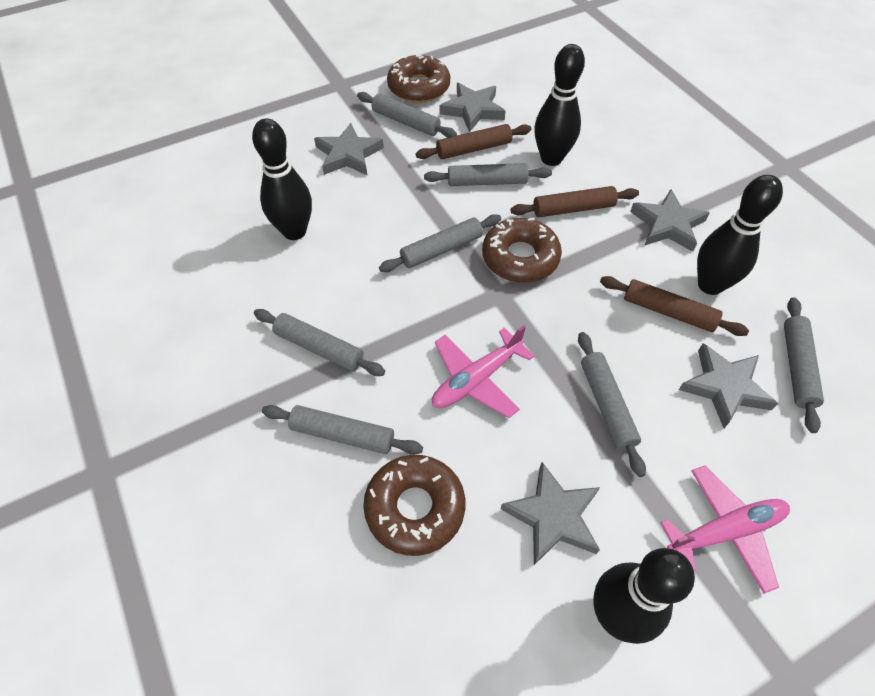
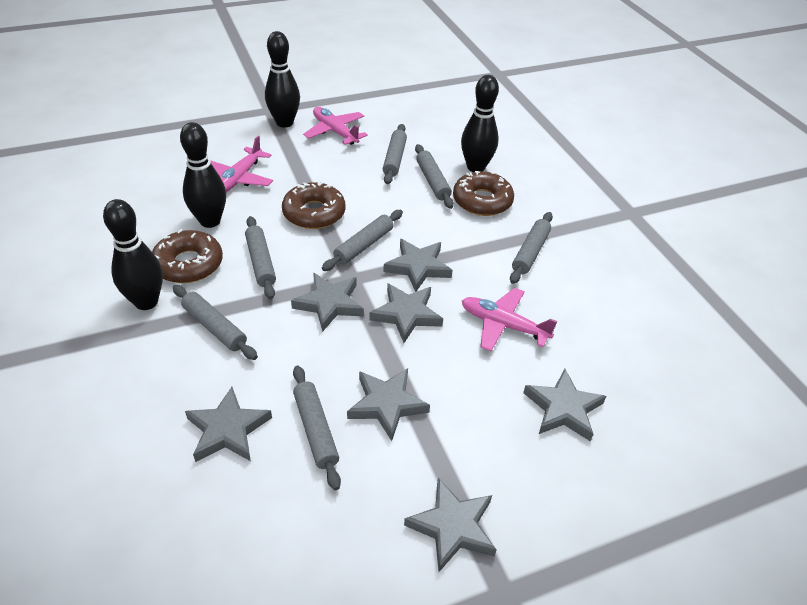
brown rolling pin: [416,124,531,159] [511,186,639,217] [600,276,749,336] = 3 -> none = 0
grey star: [314,123,384,175] [440,83,506,132] [501,462,600,565] [630,189,710,252] [679,343,778,428] = 5 -> [185,387,272,462] [291,273,364,332] [347,368,430,441] [369,284,443,343] [383,239,453,292] [404,478,496,572] [523,369,606,441] = 7
pink plane: [432,325,534,418] [660,466,790,594] = 2 -> [210,136,273,192] [303,107,368,145] [462,288,558,351] = 3

